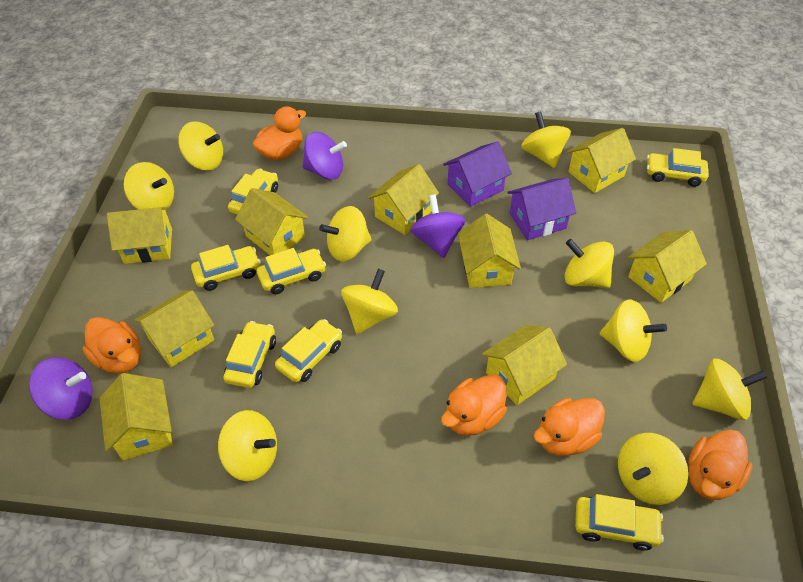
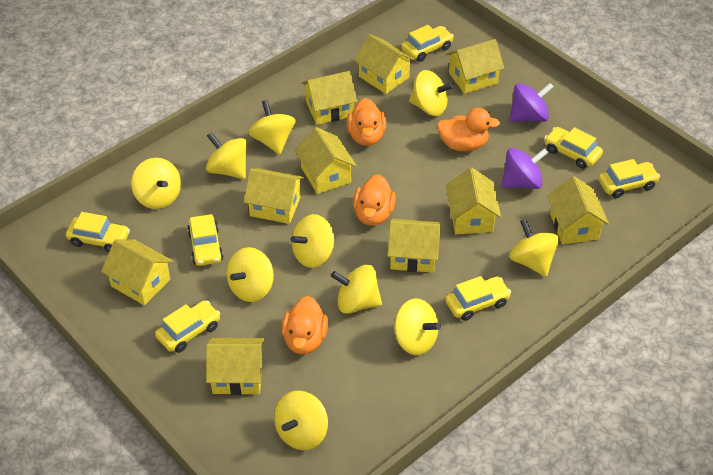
orange duck: [83,317,141,374] [253,106,306,161] [441,374,507,436] [534,398,605,456] [688,429,753,500] = 5 -> [282,296,328,354] [347,98,386,146] [353,174,396,226] [437,108,500,151] = 4
purple house: [443,141,512,207] [507,178,576,240] = 2 -> none = 0
purple spinning top: [29,357,93,420] [302,132,347,180] [410,194,465,258] = 3 -> [501,148,548,189] [509,83,554,122] = 2
yellow house: [100,373,173,460] [107,207,172,264] [134,290,214,367] [235,188,308,255] [368,164,439,235] [458,214,521,288] [482,325,567,405] [567,128,636,193] [628,230,707,303] = 9 -> [101,239,173,305] [206,338,264,395] [244,168,304,224] [295,127,357,194] [302,71,358,125] [354,34,415,94] [387,219,441,273] [446,39,504,94] [446,168,501,234] [547,176,609,245] = 10

